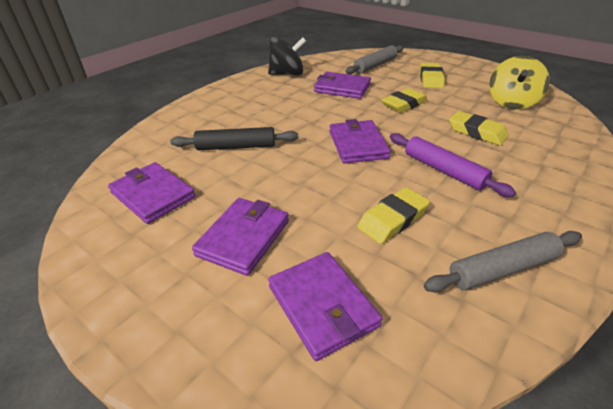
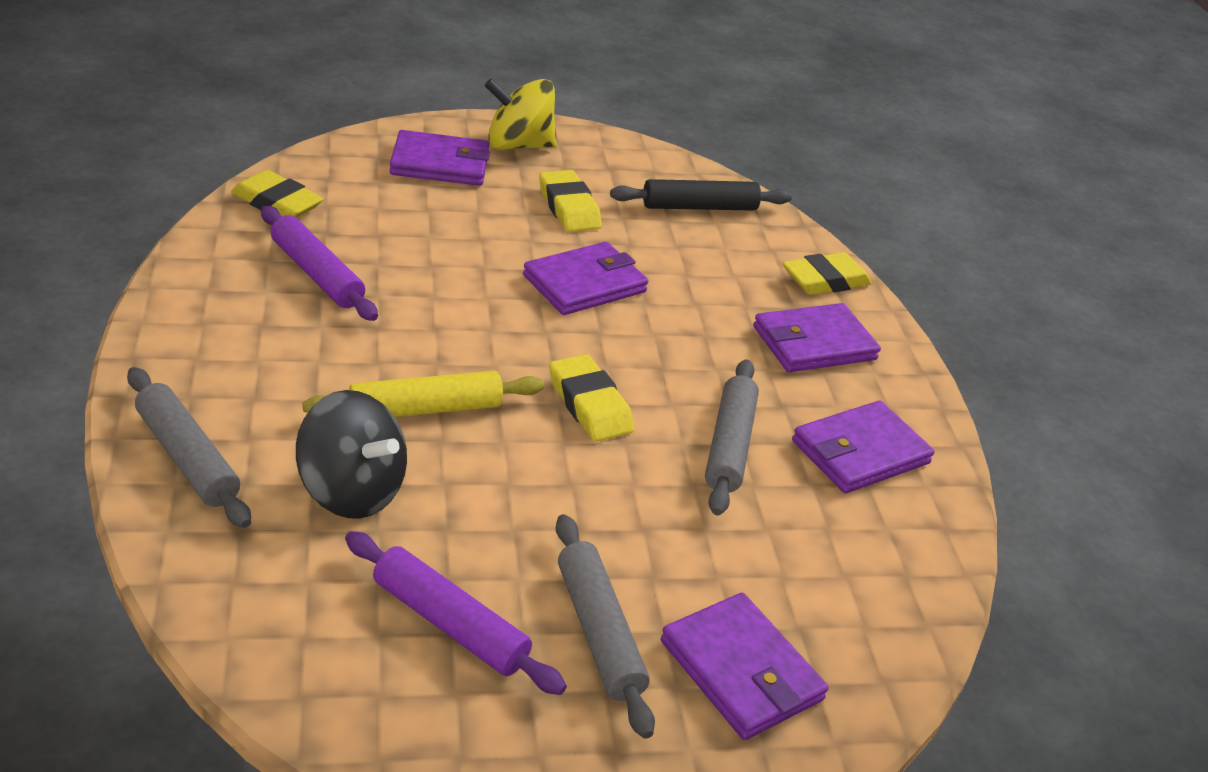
grey rolling pin: [345,45,404,74] [424,231,582,293] = 2 -> [127,367,251,528] [556,514,655,739] [705,359,759,515] = 3
purple rolling pin: [390,133,516,197] = 1 -> [261,206,378,321] [345,531,567,695] = 2
yellow rolling pin: none = 0 -> [303,371,544,417] = 1

